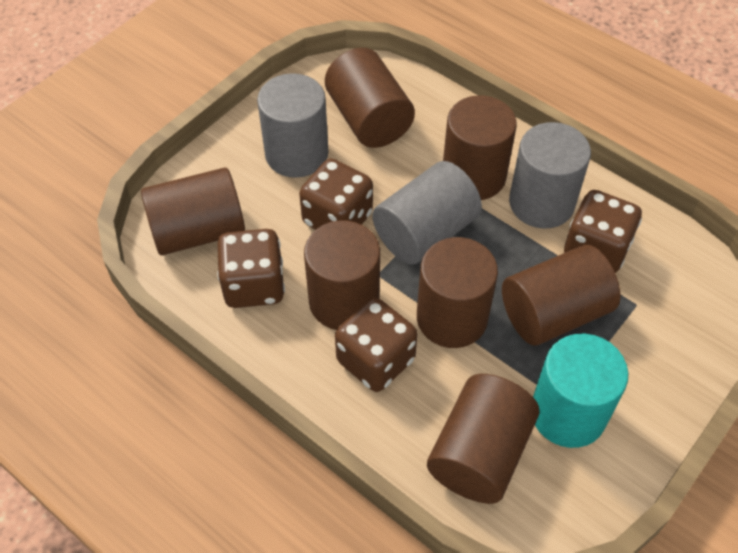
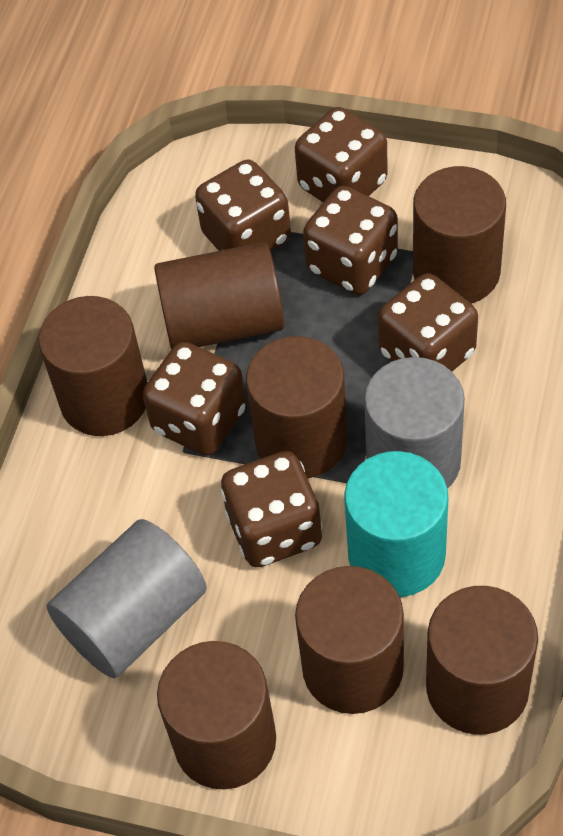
brown dice: [217,229,285,308] [299,158,373,230] [335,298,417,392] [564,190,642,273] = 4 -> [143,342,246,455] [195,159,291,252] [221,451,322,567] [295,107,388,202] [303,186,398,295] [378,273,478,371] = 6
grey cylinder: [257,73,328,178] [372,161,482,265] [509,122,591,229] = 3 -> [47,519,207,678] [364,357,465,488] = 2

